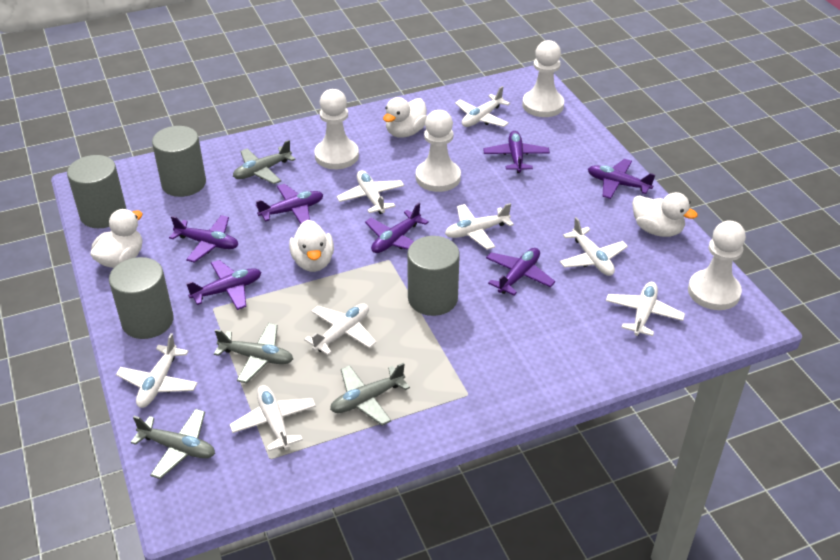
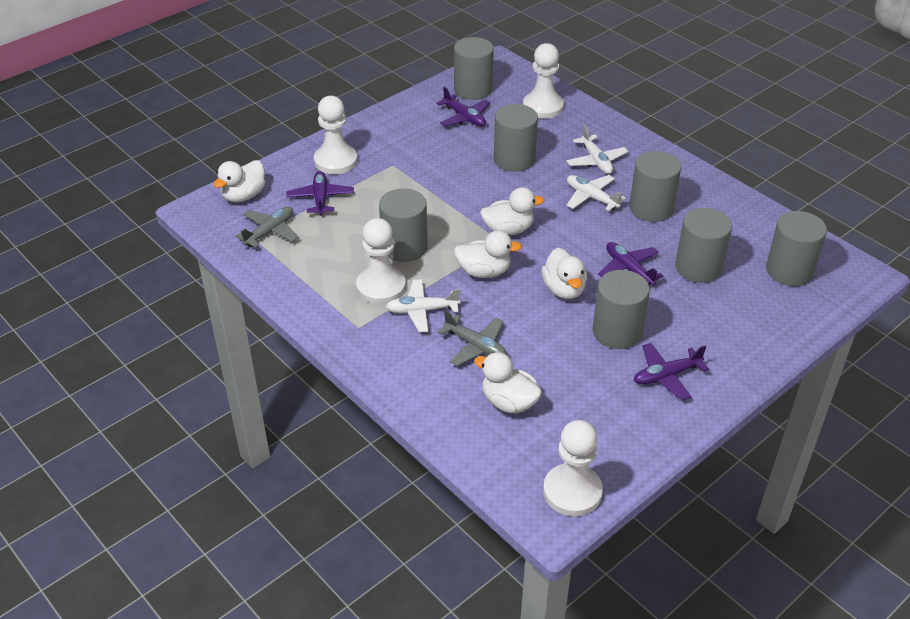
grey cylinder: [67,155,126,228] [109,257,174,339] [152,126,206,197] [407,236,460,316] = 4 -> [379,188,428,262] [454,37,494,100] [494,104,538,172] [593,270,650,349] [629,151,681,222] [675,208,732,283] [766,211,827,286] = 7
grey plane: [131,409,215,479] [214,323,293,383] [233,140,296,184] [330,363,410,426] = 4 -> [236,207,299,248] [438,310,507,366] = 2
purple plane: [169,215,238,263] [186,260,261,310] [256,184,323,224] [365,203,429,253] [483,131,550,173] [486,248,555,295] [588,159,655,199] = 7 -> [287,171,354,216] [436,87,490,127] [598,242,664,285] [634,343,709,400] = 4
white duck: [90,209,143,268] [289,220,334,272] [383,97,427,138] [632,192,698,237] = 4 -> [213,160,265,202] [454,230,522,278] [474,352,542,413] [480,187,544,235] [541,248,587,299] = 5
white plane: [116,333,198,408] [230,385,316,451] [304,304,376,355] [337,170,404,214] [445,203,514,250] [455,86,510,127] [560,217,628,276] [606,282,685,336] = 8 -> [386,279,460,332] [567,125,628,174] [567,175,626,211] = 3

